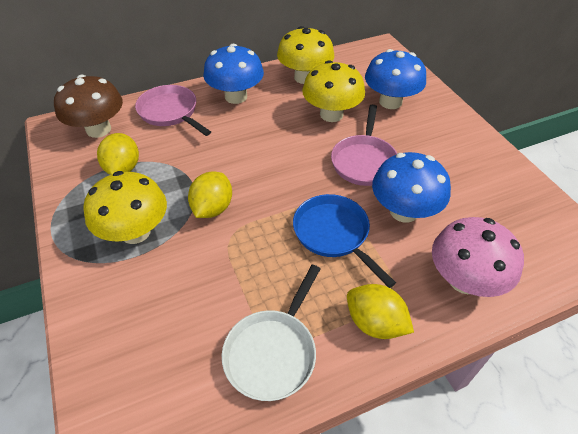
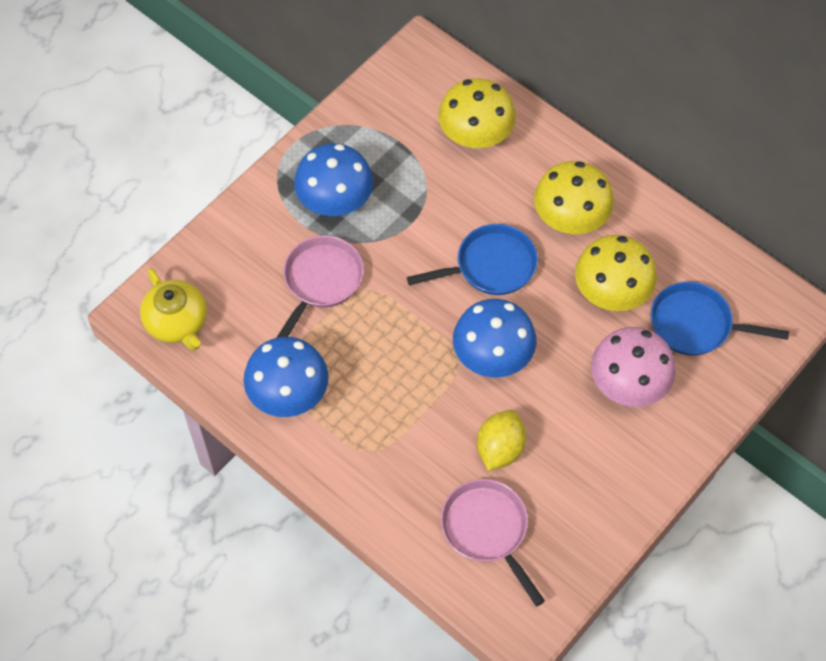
blue pan: [293,194,396,288] = 1 -> [407,224,538,295] [651,282,789,356] = 2
brown mushroom: [54,75,123,138] = 1 -> none = 0
white pan: [222,265,320,401] = 1 -> none = 0
yellow lemon: [97,133,139,175] [188,171,232,218] [347,284,414,339] = 3 -> [477,410,526,471] = 1
yellow teapot: none = 0 -> [140,268,207,350] = 1

